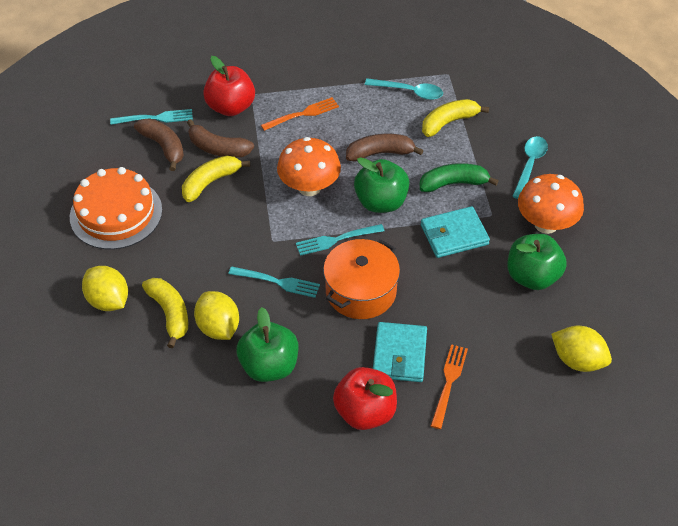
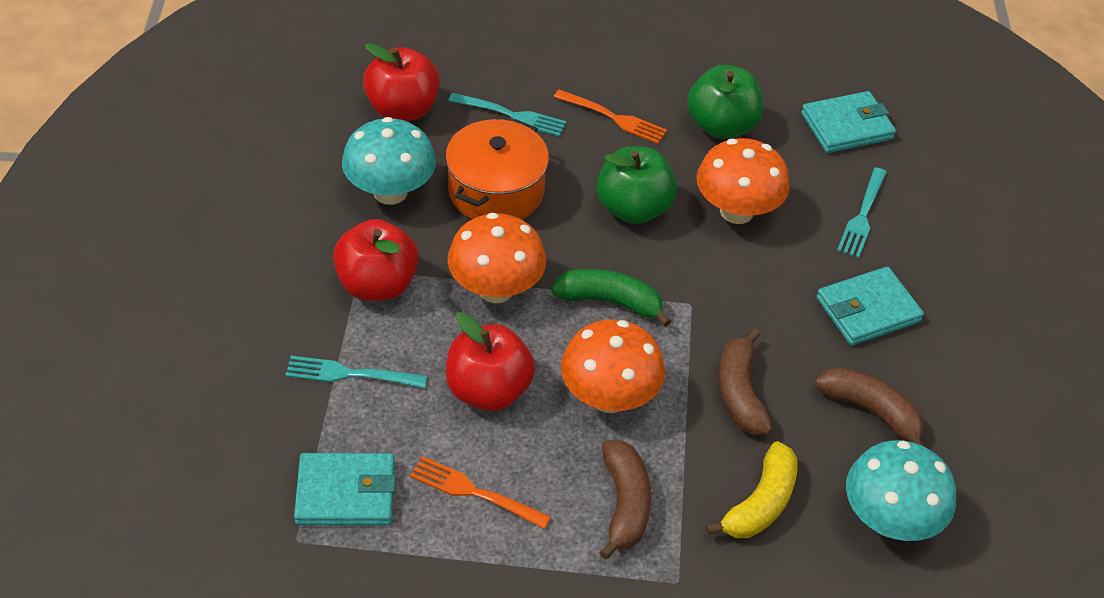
green apple: [236,307,298,382] [354,157,409,213] [507,234,567,290] = 3 -> [597,146,677,224] [687,65,763,139] = 2
orange cake: [70,167,162,249] = 1 -> none = 0
orange mushroom: [277,137,341,196] [518,174,584,234] = 2 -> [447,213,546,303] [561,320,665,413] [697,138,790,224] = 3
red apple: [203,56,255,116] [333,367,397,430] = 2 -> [333,219,419,301] [363,43,440,121] [446,312,535,411] = 3
turquoise mushroom: none = 0 -> [342,117,436,205] [846,440,956,541] = 2
turquoise spoon: [365,78,443,100] [512,136,548,199] = 2 -> none = 0
turquoise wallet: [373,322,427,382] [421,206,490,258] = 2 -> [294,453,396,526] [801,91,896,153] [816,267,924,346] = 3
yellow banana: [142,278,188,348] [182,156,250,202] [422,99,489,137] = 3 -> [705,441,798,538] = 1
yellow lemon: [82,266,128,311] [194,291,239,340] [551,326,612,372] = 3 -> none = 0

